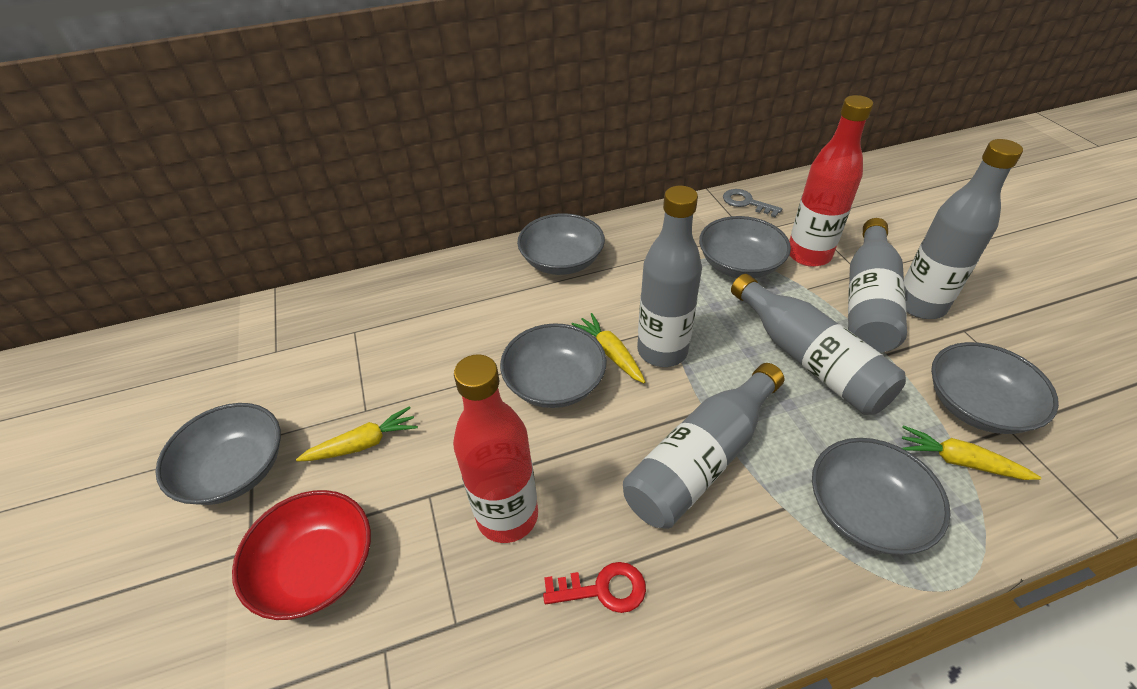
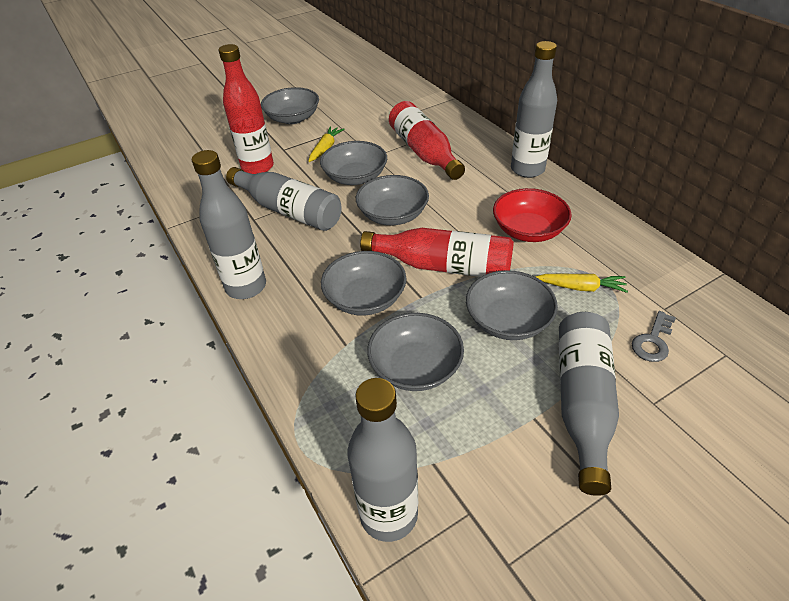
red bottle: [453,354,538,543] [789,95,873,267] = 2 -> [219,44,274,174] [360,228,514,277] [389,101,465,180] = 3
red key: [543,562,646,613] = 1 -> none = 0
yellow carrot: [296,406,418,462] [572,313,645,383] [902,425,1041,480] = 3 -> [309,126,344,162] [535,274,628,293] = 2

